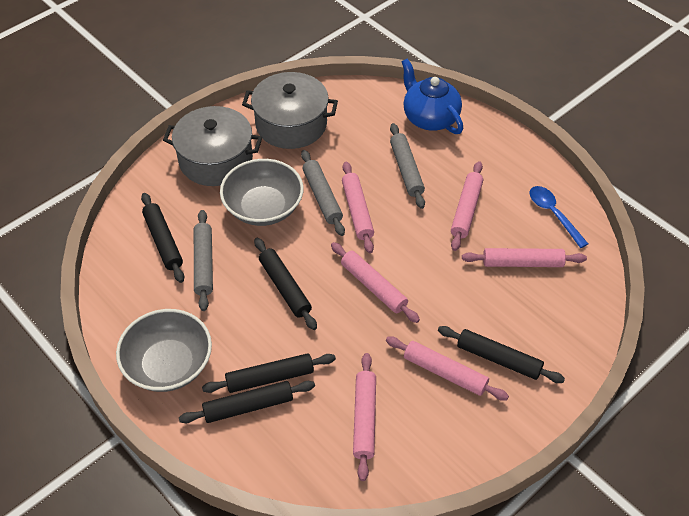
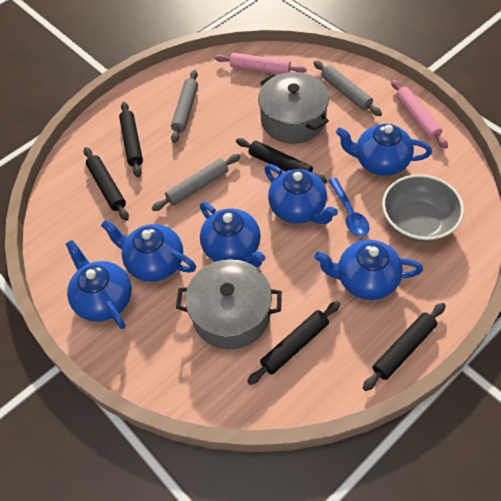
blue teapot: [402,58,463,134] = 1 -> [66,240,132,329] [101,220,196,282] [200,202,265,268] [264,164,338,224] [314,240,423,300] [336,124,432,176] = 6
grey bowl: [116,309,212,392] [220,159,304,226] = 2 -> [382,174,464,242] = 1
pink rolling pin: [331,242,420,323] [342,162,374,253] [353,353,376,481] [386,336,509,401] [451,161,483,251] [462,248,587,267] = 6 -> [215,53,307,74] [391,79,448,149] = 2

